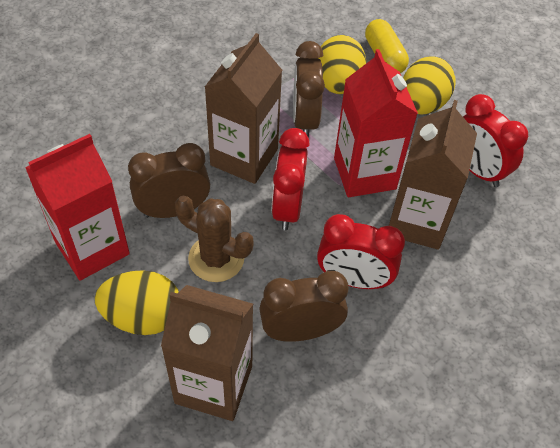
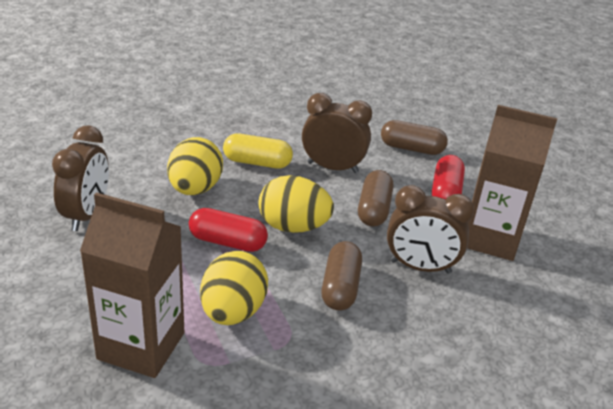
brown cactus: [175,196,254,282] = 1 -> none = 0
brown capsule: none = 0 -> [321,241,362,311] [358,170,393,227] [381,120,448,155] = 3
brown carton: [161,285,253,421] [205,33,282,184] [389,100,477,250] = 3 -> [80,192,184,378] [467,105,557,261] = 2
red capsule: none = 0 -> [189,208,268,252] [432,155,465,200] = 2
red carton: [25,134,130,281] [334,49,418,197] = 2 -> none = 0
red clock: [272,128,310,230] [317,214,405,289] [463,94,528,187] = 3 -> none = 0

